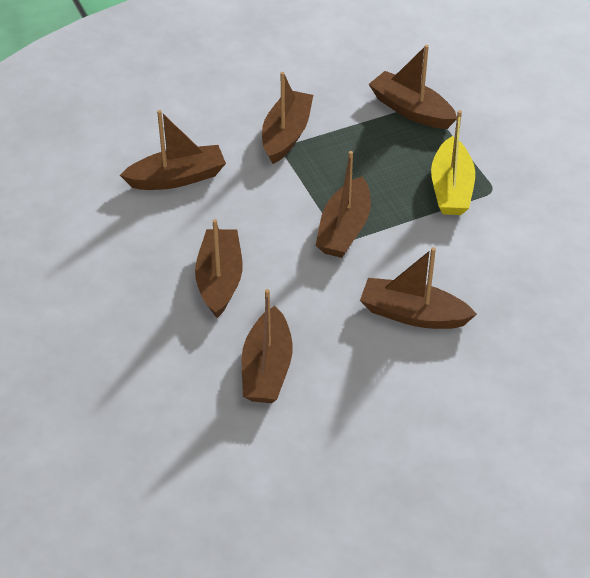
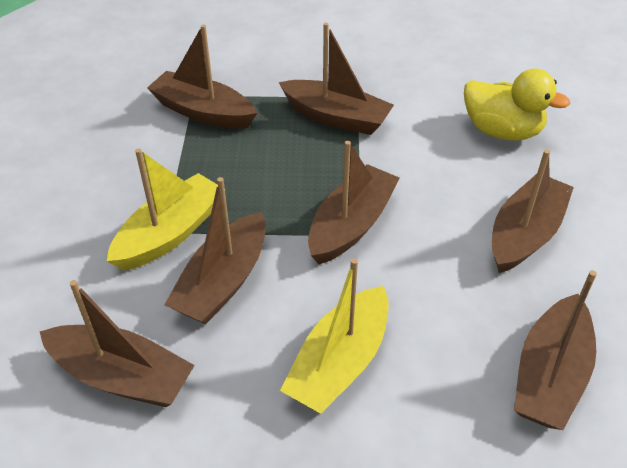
yellow boat: [431,110,475,215] = 1 -> [107,148,226,271] [280,258,389,414] = 2
yellow duck: none = 0 -> [464,69,570,141] = 1

